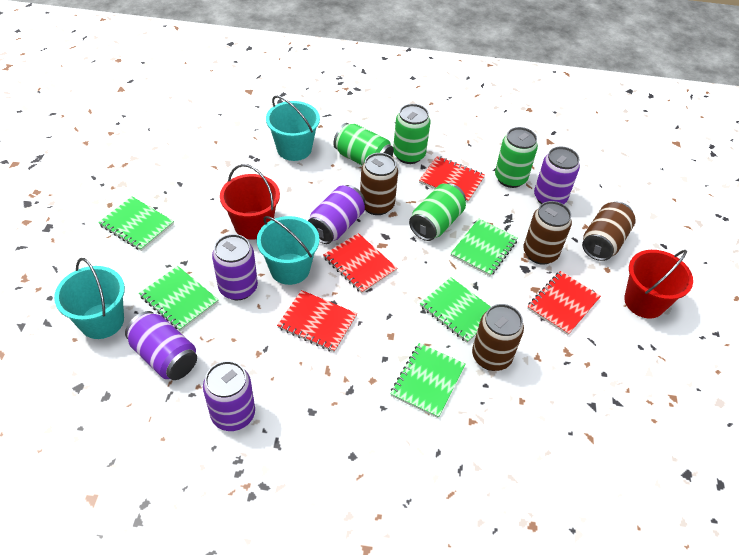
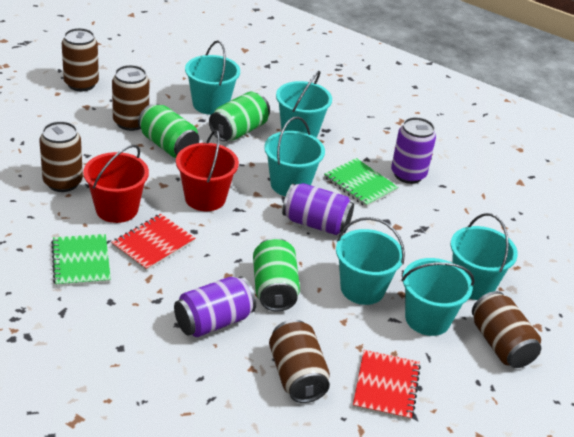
brown can: [360,153,398,215] [472,304,524,371] [523,201,572,265] [582,202,636,261] = 4 -> [40,121,83,192] [62,28,99,91] [112,65,149,131] [269,319,330,403] [472,291,541,368] = 5
green can: [333,123,394,166] [393,104,430,164] [409,183,466,241] [495,127,538,188] = 4 -> [138,103,199,158] [209,92,270,141] [253,238,300,311] = 3
green notebook: [98,196,174,251] [139,266,218,331] [390,343,466,418] [420,277,491,343] [451,219,518,276] = 5 -> [51,234,111,287] [324,158,398,207] = 2
purple can: [125,311,197,380] [203,361,255,431] [212,234,258,301] [308,185,365,244] [534,147,580,204] = 5 -> [174,276,256,337] [282,183,354,235] [391,117,436,184] = 3
red notebook: [277,290,357,352] [323,233,397,293] [419,156,485,203] [527,271,601,335] = 4 -> [111,214,196,271] [353,350,421,421] = 2
turquoise bucket: [54,258,125,339] [257,216,319,285] [266,96,320,161] = 3 -> [185,40,240,115] [264,117,325,196] [276,71,332,138] [336,217,405,305] [401,258,474,336] [451,213,518,300] = 6

